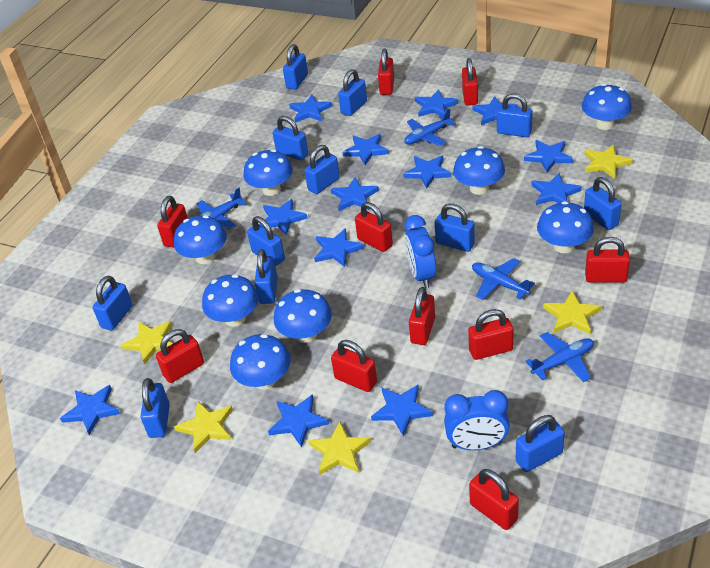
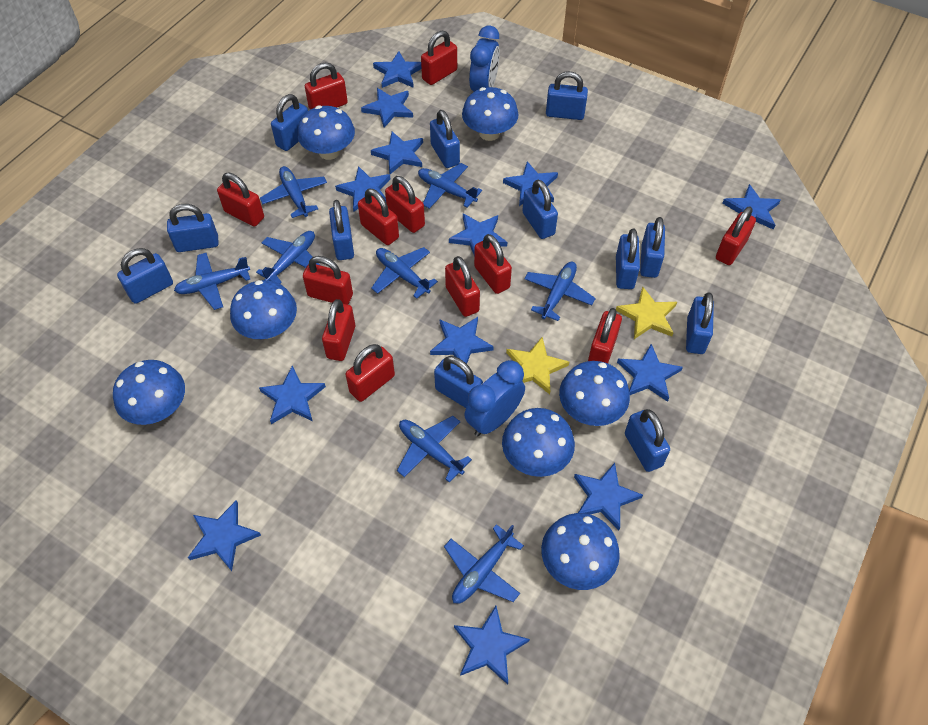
blue mushroom: [174,215,227,264] [202,274,259,327] [230,334,291,390] [243,149,293,196] [274,289,332,343] [453,146,505,195] [537,201,594,253] [582,84,632,130] = 8 -> [113,360,185,425] [230,280,297,339] [297,105,355,160] [462,87,519,141] [502,408,575,477] [541,513,620,590] [559,361,630,426] = 7
blue plane: [196,188,247,229] [404,109,455,146] [472,258,535,300] [525,332,594,382] = 4 -> [174,253,250,310] [256,231,320,284] [260,166,327,218] [371,247,438,299] [397,416,472,483] [418,163,482,209] [444,524,524,604] [524,262,596,321] = 8
red padlock: [156,329,204,383] [157,196,188,248] [331,340,377,392] [355,202,393,252] [378,49,394,95] [409,287,435,345] [462,58,478,106] [468,309,514,360] [469,469,519,530] [585,237,630,283] = 10 -> [217,173,264,227] [303,256,353,305] [305,62,348,110] [322,299,355,361] [346,344,395,402] [358,189,399,245] [385,176,425,233] [421,31,457,85] [445,256,480,317] [474,234,512,294] [588,308,622,363] [716,206,756,265] = 12
yellow star: [121,321,173,364] [174,401,233,453] [308,421,371,475] [543,291,601,334] [585,145,633,179] = 5 -> [506,337,569,395] [616,287,677,339] = 2

